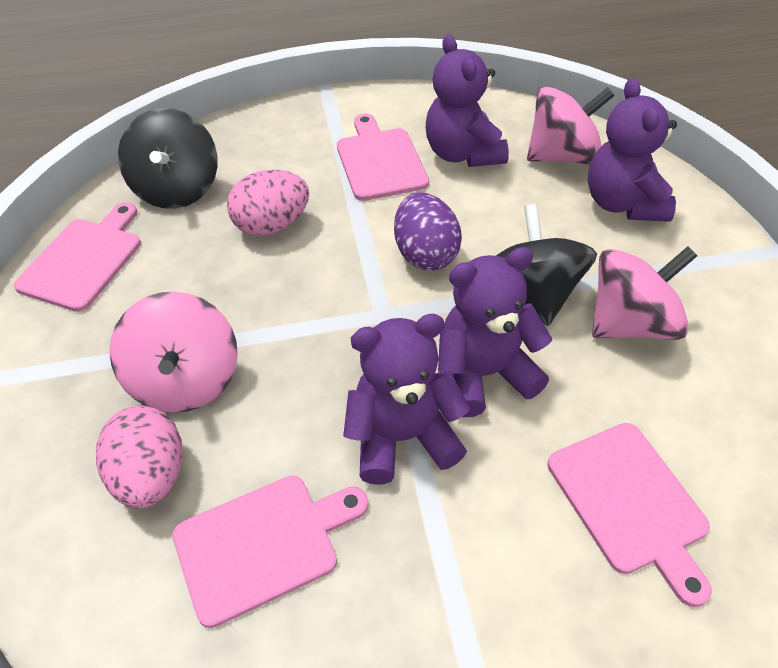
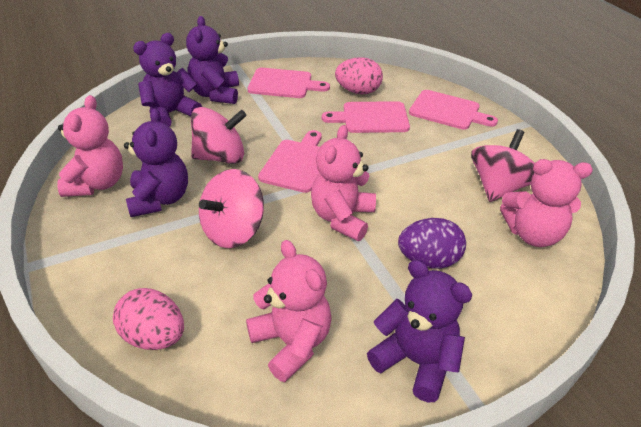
black spinning top: [118,108,218,209] [496,204,597,326] = 2 -> none = 0
pink teddy bear: none = 0 -> [57,95,123,197] [246,240,332,382] [311,125,376,241] [500,159,593,247] = 4

